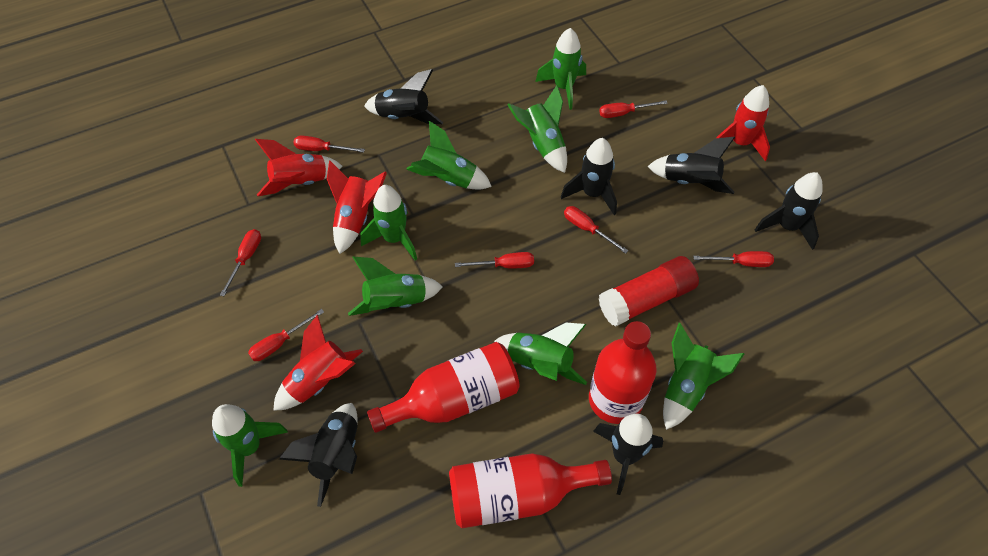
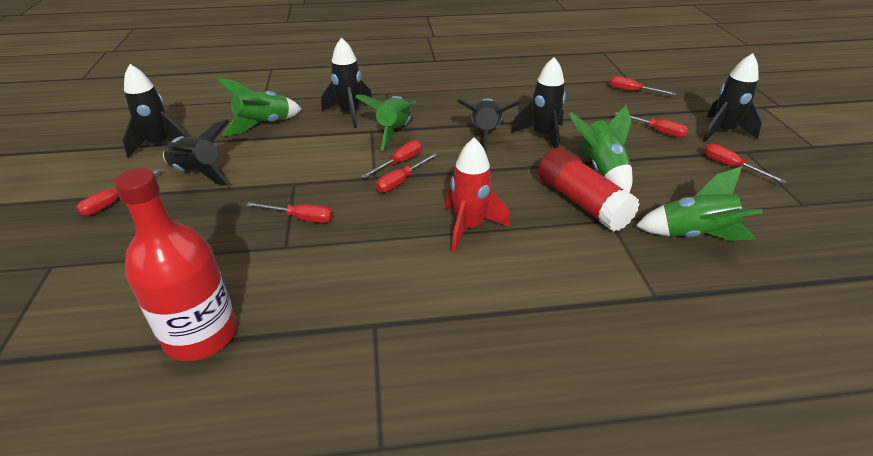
green rocket: [212,404,288,487] [348,257,443,316] [361,185,417,260] [406,121,492,189] [494,323,587,385] [507,85,567,173] [535,28,586,110] [663,323,744,430] = 8 -> [217,78,302,136] [355,95,416,151] [569,105,633,193] [636,166,763,241] = 4
red bottle: [367,342,520,433] [449,453,612,528] [589,321,656,424] = 3 -> [114,168,237,361] = 1
red rocket: [255,139,342,196] [273,315,363,411] [327,160,387,254] [716,85,770,161] = 4 -> [445,138,510,253] = 1

